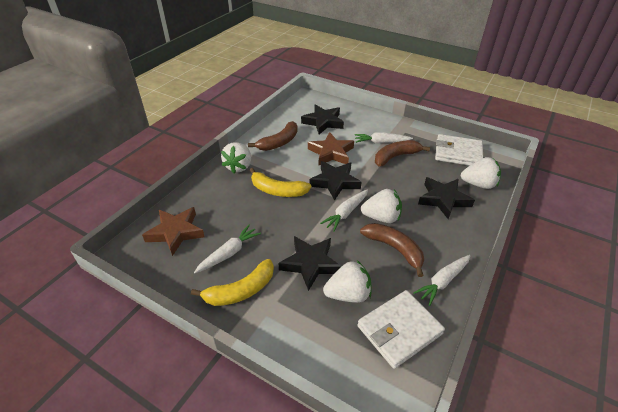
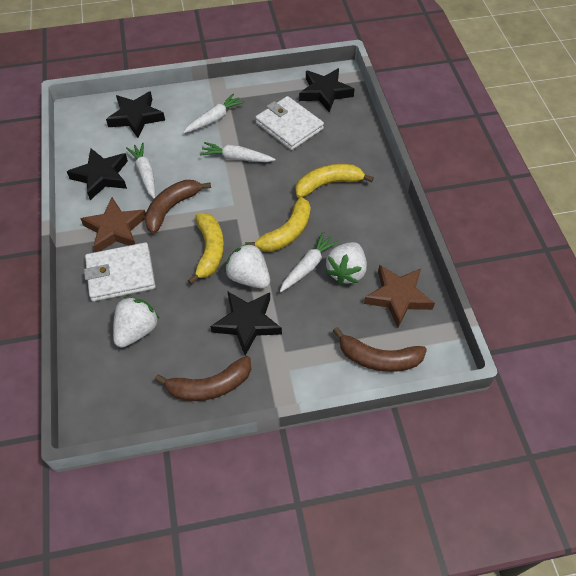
white strawberry: [221,142,251,173] [323,260,372,303] [361,189,402,223] [461,157,501,189] = 4 -> [113,296,160,348] [224,242,270,289] [325,242,367,285] = 3
yellow banana: [191,259,274,306] [250,168,311,197] = 2 -> [187,213,224,284] [245,197,311,252] [295,164,374,198] = 3

